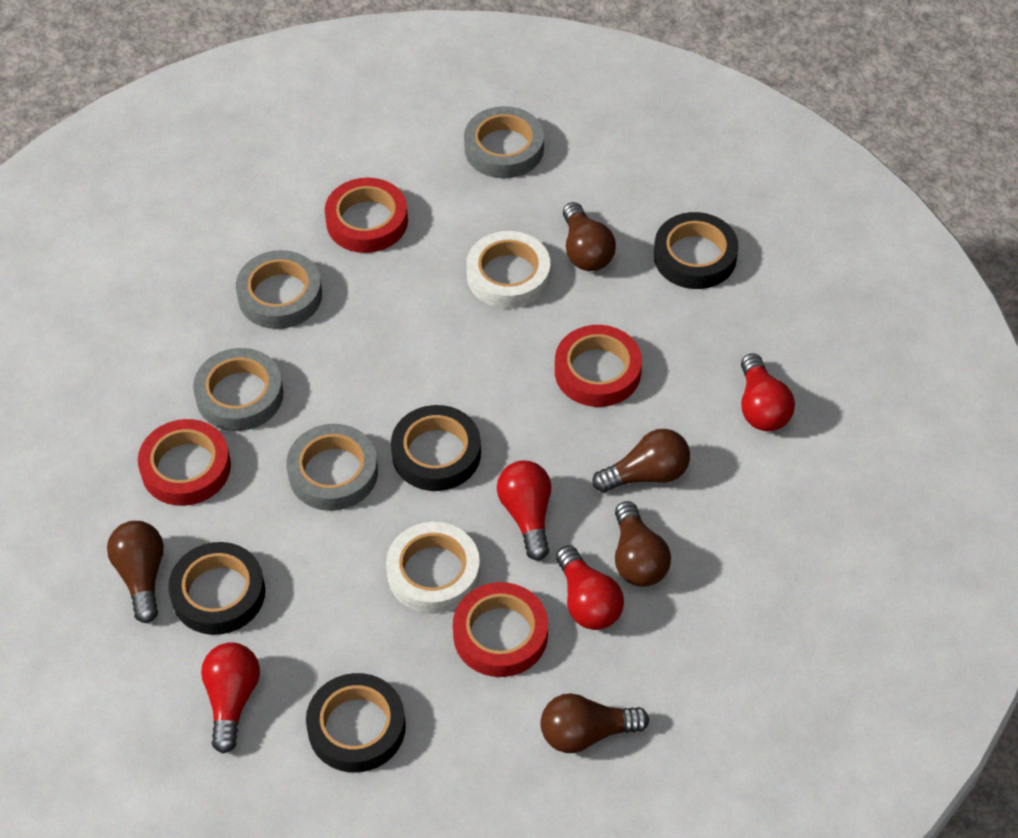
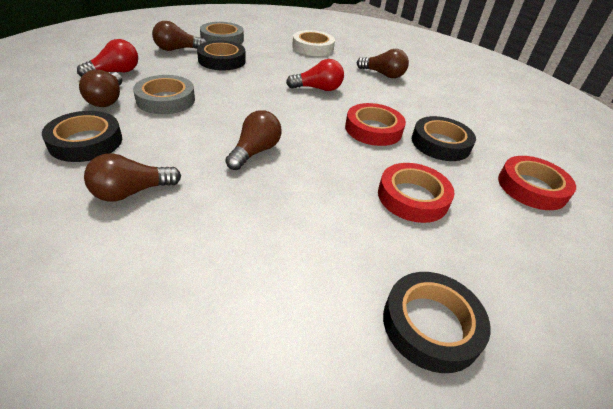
grey tape: [193,348,283,431] [236,250,322,329] [286,424,378,511] [464,106,544,179] = 4 -> [133,75,195,114] [200,22,244,44] = 2
red light bulb: [201,642,260,753] [497,461,551,561] [556,545,624,630] [741,353,795,431] = 4 -> [77,39,138,77] [286,59,344,91] = 2
red tape: [138,419,231,506] [325,178,408,253] [453,582,548,677] [555,325,642,407] = 4 -> [345,103,406,146] [378,163,455,223] [498,156,576,210] = 3
white tape: [386,522,480,614] [466,231,550,309] = 2 -> [292,30,335,56] = 1

